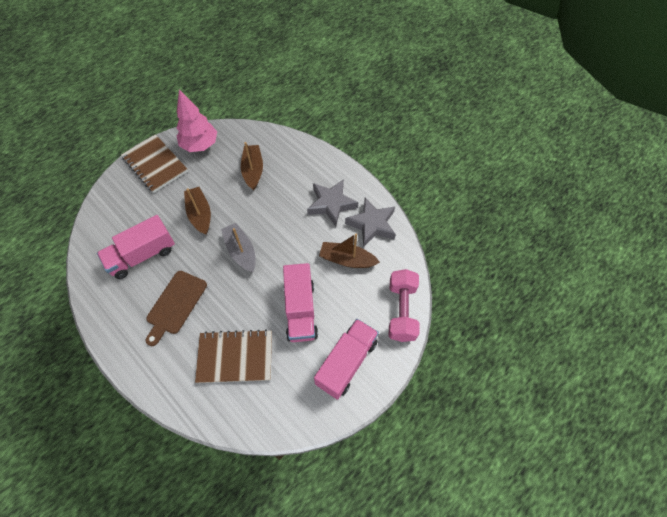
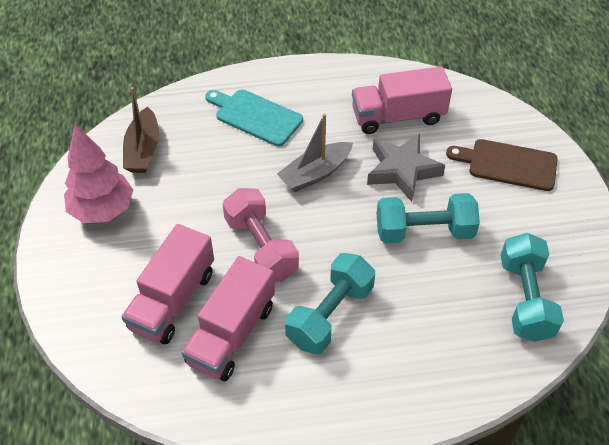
brown boat: [184,187,211,235] [241,142,263,190] [319,234,380,268] = 3 -> [123,87,159,173] = 1
brown notebook: [121,134,188,193] [195,329,272,383] = 2 -> none = 0
grey star: [307,179,358,227] [345,198,396,247] = 2 -> [367,134,445,202] = 1
turquoise cutting board: none = 0 -> [205,89,303,146] = 1
turquoise dumbbell: none = 0 -> [285,253,375,355] [377,193,480,244] [501,233,564,342] = 3

